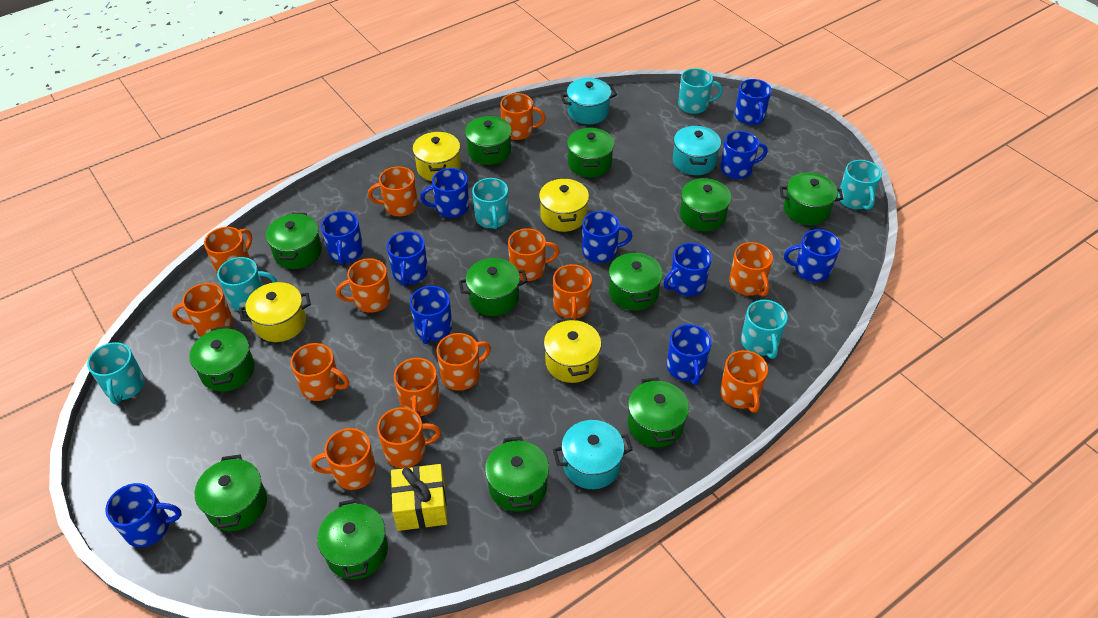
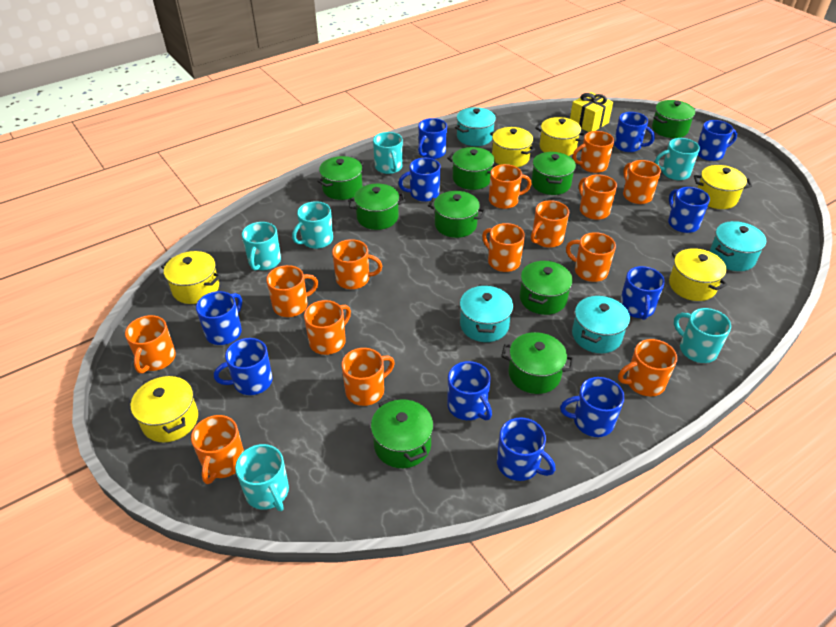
green pot: [189,326,255,392] [195,454,267,531] [266,213,322,269] [317,499,388,579] [458,258,528,316] [465,115,512,165] [485,436,549,512] [567,127,614,178] [609,251,663,311] [628,377,689,447] [680,178,731,231] [779,173,844,225] = 12 -> [317,156,364,200] [348,184,406,230] [371,397,433,468] [428,191,486,238] [447,147,497,190] [501,332,574,394] [520,260,573,315] [531,152,576,195] [652,100,695,138] = 9
turquoise pot: [553,420,633,489] [561,78,617,124] [673,125,721,175] = 3 -> [455,107,497,146] [460,285,513,342] [572,295,630,353] [710,221,766,271] = 4
yellow pot: [239,282,311,342] [413,131,461,181] [539,178,589,232] [544,318,601,383] = 4 -> [131,375,198,442] [161,251,221,304] [490,127,535,167] [535,117,585,156] [669,248,728,301] [694,165,752,209] = 6

